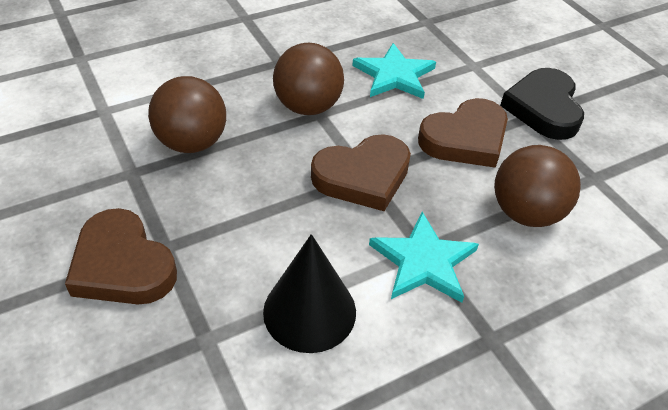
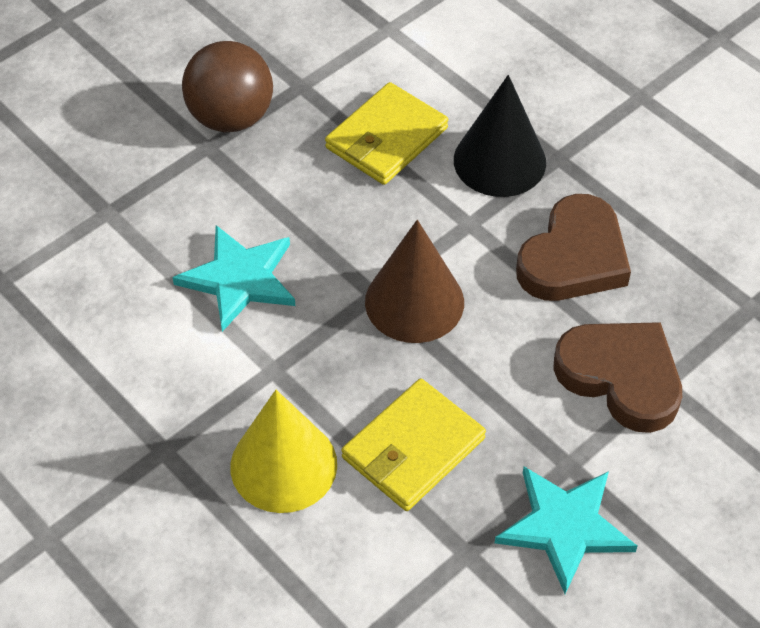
black heart: [500,68,584,140] = 1 -> none = 0
brown ball: [148,76,226,153] [273,43,344,115] [494,145,581,227] = 3 -> [182,41,273,132] = 1
brown cone: none = 0 -> [365,220,464,343] = 1
brown heart: [65,208,177,304] [311,134,411,211] [418,98,508,168] = 3 -> [516,194,631,301] [553,322,682,433] = 2
yellow cone: none = 0 -> [230,390,337,513] = 1
yellow wallet: none = 0 -> [325,82,448,185] [341,379,486,511] = 2

